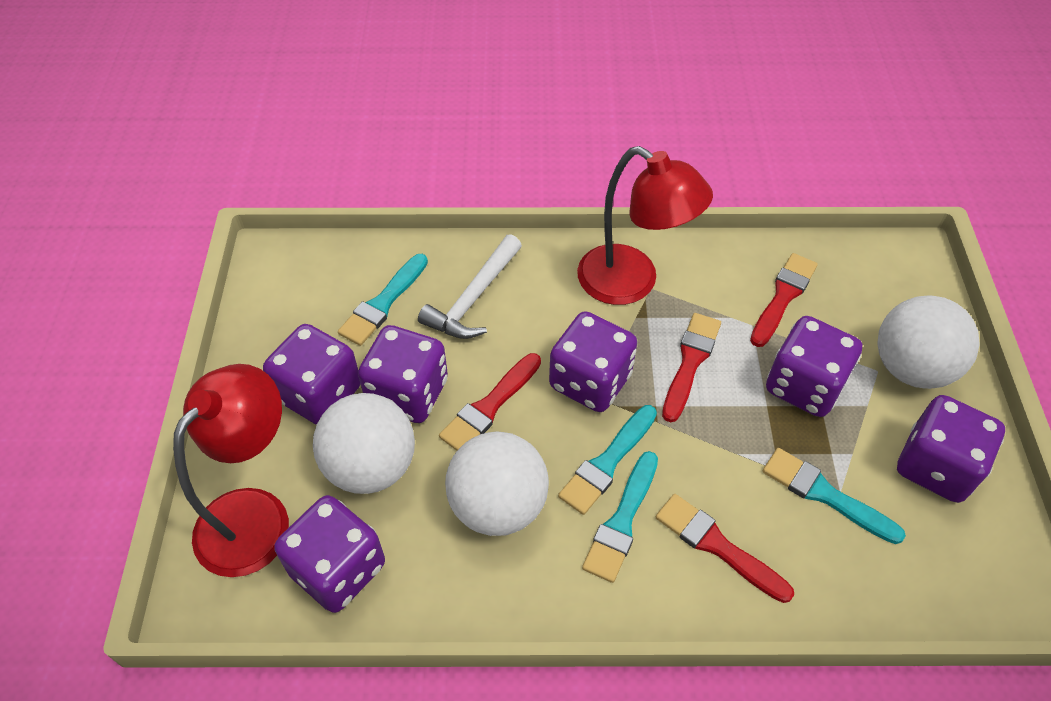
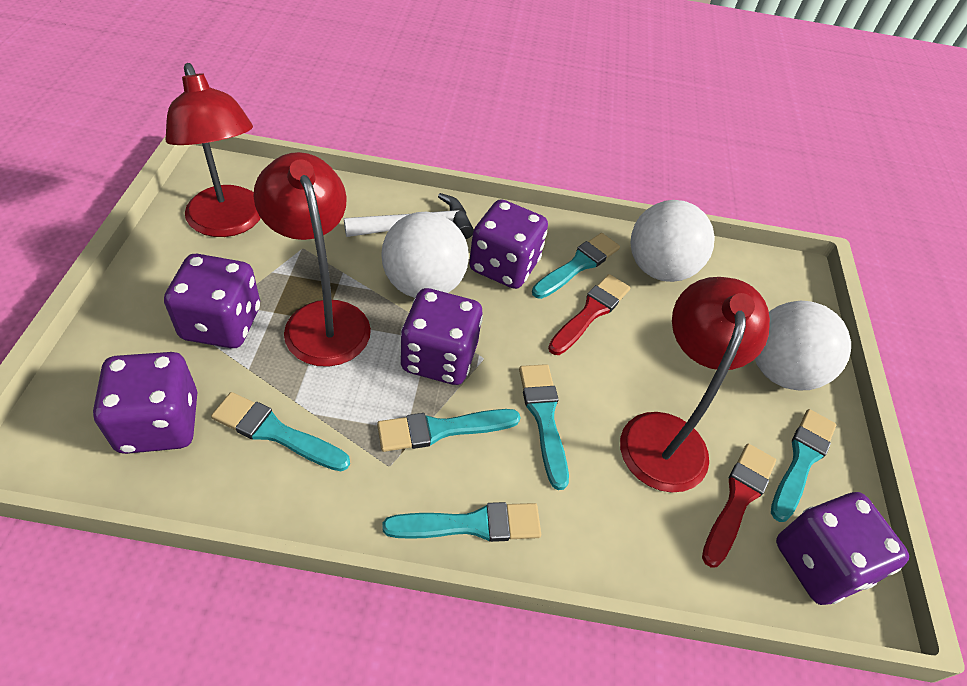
purple dice: [263,324,360,425] [274,495,385,613] [358,325,448,423] [549,311,637,412] [766,316,863,417] [897,395,1005,503] = 6 -> [93,352,197,454] [164,254,260,348] [400,288,483,385] [469,199,548,289] [776,492,909,605] = 5
red brush: [439,353,541,451] [656,494,794,603] [662,313,721,422] [750,253,818,347] = 4 -> [548,274,630,355] [702,443,776,568] = 2
red lamp: [173,364,289,577] [577,146,713,305] = 2 -> [166,63,261,237] [253,152,371,367] [620,277,770,493] = 3
turquoise brush: [338,254,428,346] [558,405,657,515] [582,451,658,583] [763,448,906,544] = 4 -> [211,392,350,471] [377,409,521,452] [383,502,541,542] [519,364,569,490] [532,233,620,299] [771,409,836,522] = 6

